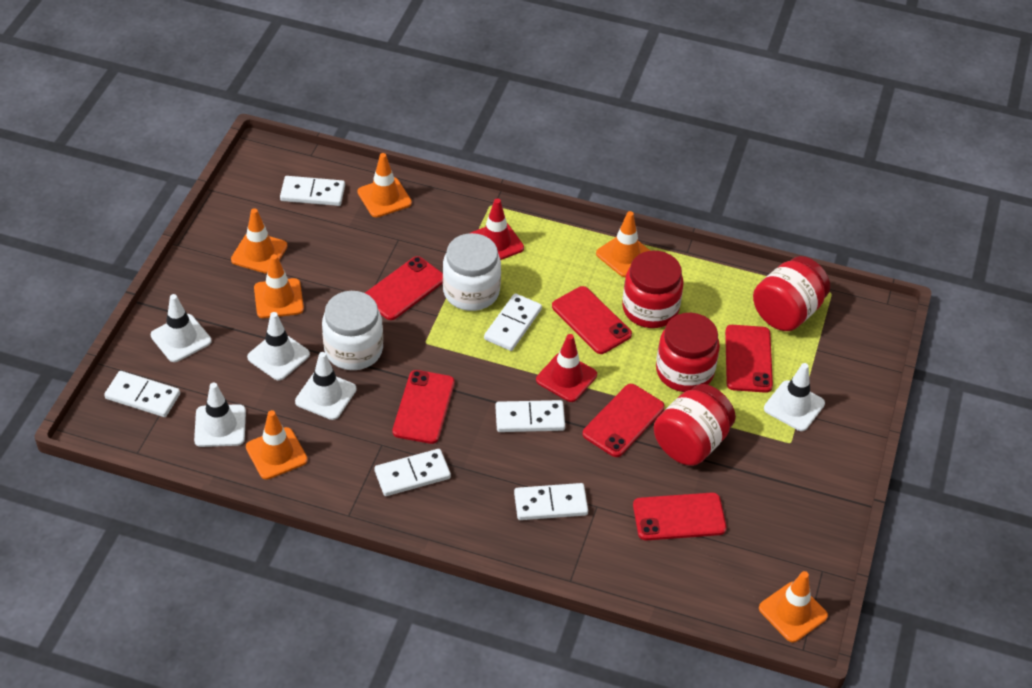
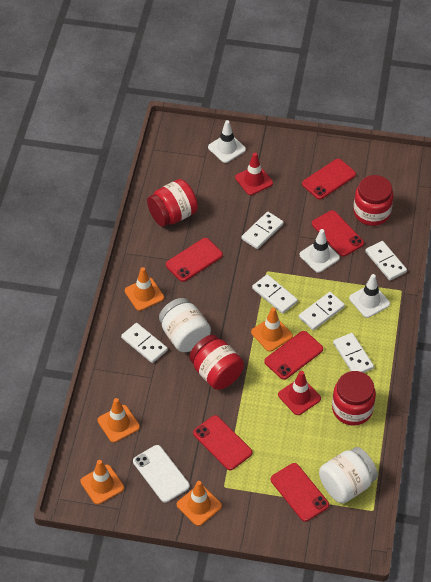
orange traffic cone: [231,208,288,274] [246,410,308,480] [254,254,304,318] [358,153,412,218] [596,211,650,277] [759,571,828,642] = 6 -> [80,460,124,505] [97,398,140,443] [125,267,164,311] [177,481,222,526] [251,307,293,352] = 5
white phone: none = 0 -> [133,445,190,503] = 1
white traffic cone: [151,294,211,362] [194,382,246,447] [247,312,310,380] [295,352,357,420] [764,363,825,431] = 5 -> [208,120,246,163] [299,229,340,273] [349,274,390,318] = 3

